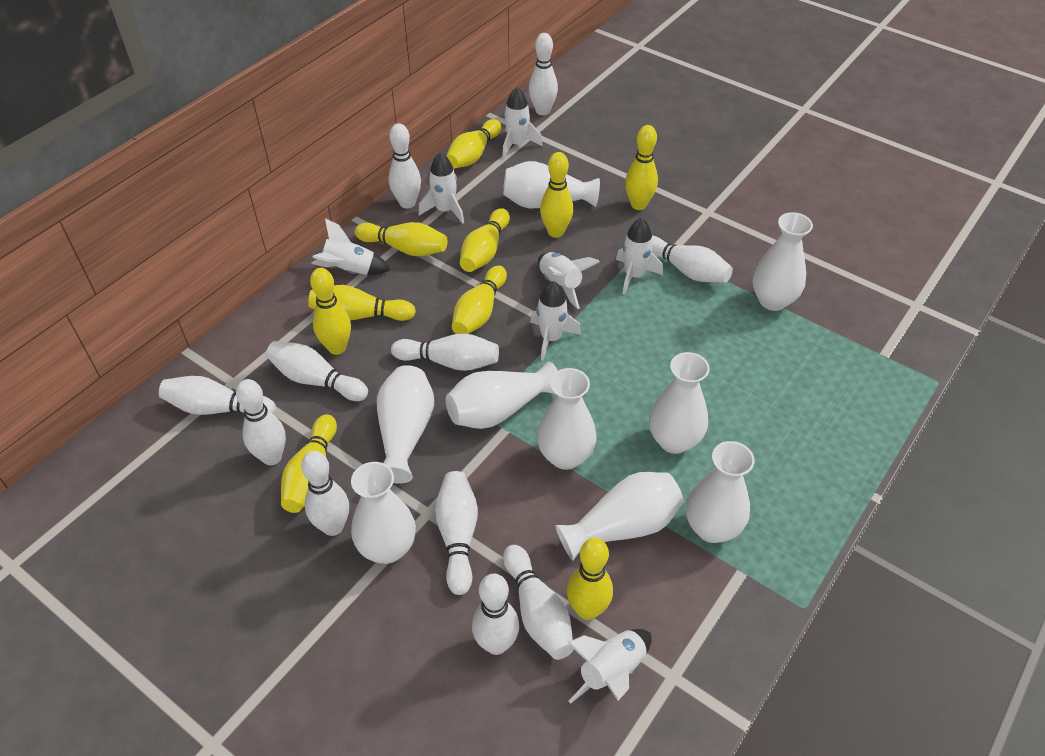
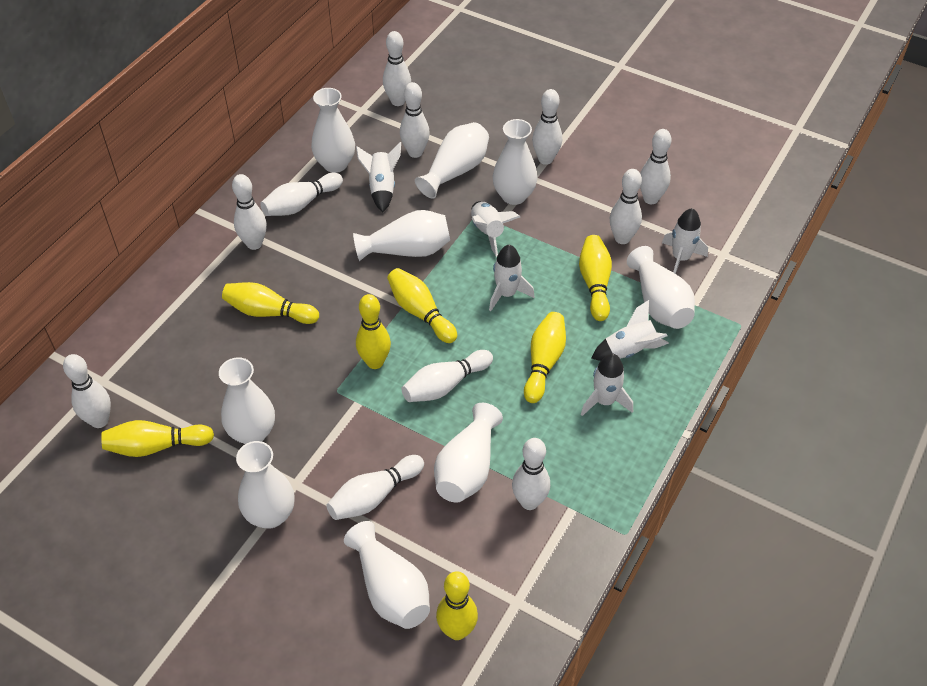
white rocket: [311,218,390,275] [418,152,464,224] [502,87,542,158] [530,281,581,361] [538,252,600,309] [568,629,652,704] [616,218,663,295] = 7 -> [356,142,401,212] [471,201,520,257] [489,245,535,311] [581,353,633,416] [592,300,669,361] [662,208,708,274] = 6
yellow bowling pin: [281,414,337,513] [308,285,416,321] [310,268,351,355] [355,222,447,256] [446,119,501,169] [452,266,507,334] [460,208,510,272] [540,152,573,238] [567,538,613,620] [625,125,658,210] = 10 -> [101,420,214,457] [222,282,319,324] [356,294,391,369] [387,268,457,343] [436,571,478,640] [524,312,566,403] [579,235,612,321] = 7

